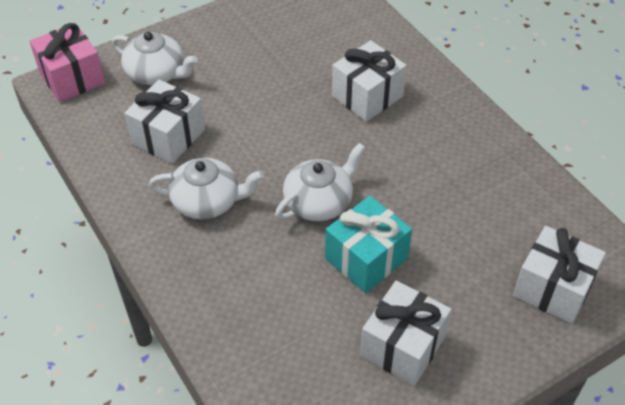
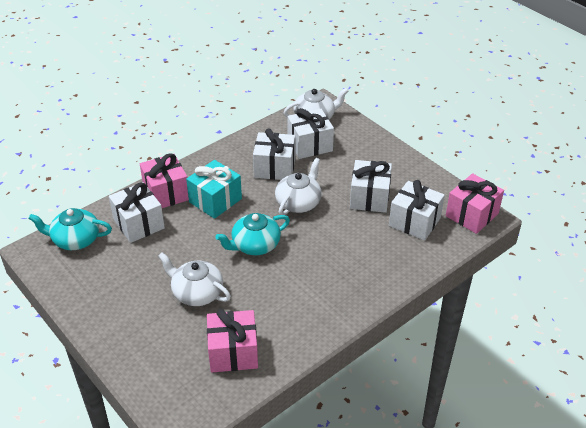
pink gift: [30,23,105,102] = 1 -> [140,153,189,208] [207,309,258,372] [446,173,504,234] = 3
turquoise teapot: none = 0 -> [28,208,112,250] [215,213,290,255] = 2
white gift: [124,80,205,164] [332,40,407,122] [360,281,452,386] [513,226,606,324] = 4 -> [109,182,165,243] [253,128,295,180] [288,108,334,159] [350,160,392,213] [389,180,445,240] = 5

